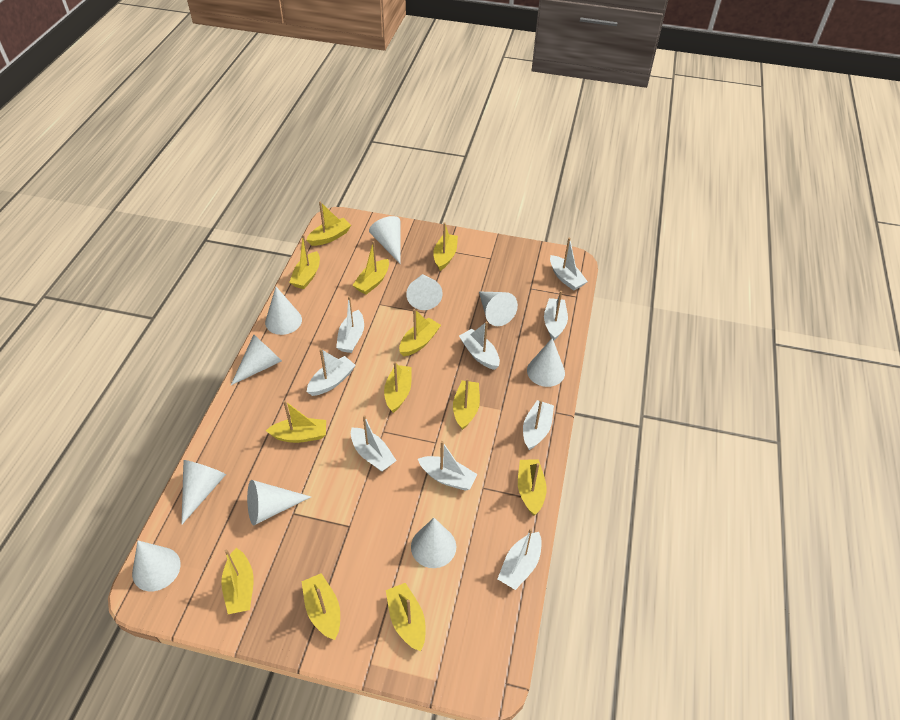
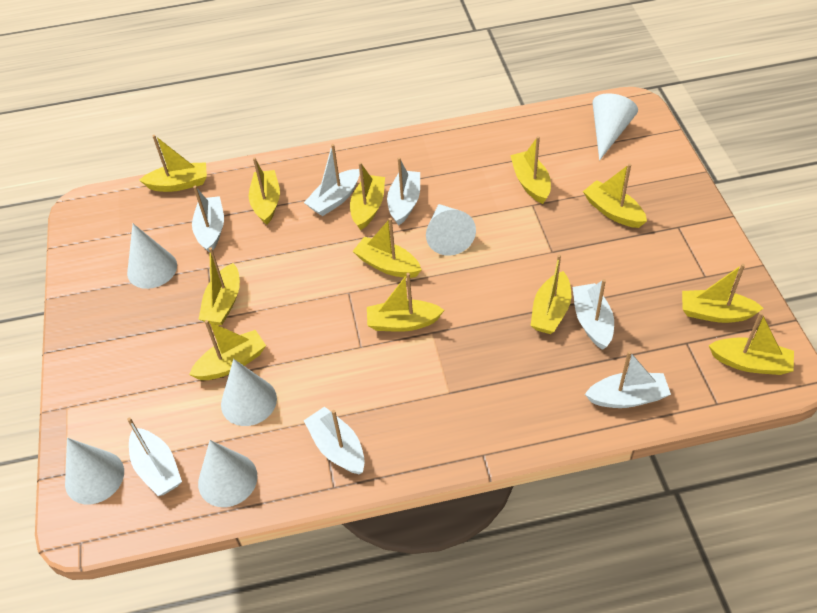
white boat: [307,349,356,396] [336,296,364,353] [351,415,397,472] [418,441,478,491] [459,322,500,370] [498,528,542,590] [523,400,554,450] [544,291,568,341] [550,238,588,291] = 9 -> [127,417,182,496] [192,186,224,253] [303,407,365,475] [304,144,359,216] [387,157,420,226] [572,279,614,350] [585,351,671,408] = 7
white cone: [132,541,181,591] [182,460,226,524] [231,335,282,385] [247,480,311,525] [265,287,302,335] [369,216,401,264] [406,274,443,310] [411,518,456,568] [479,292,518,326] [527,338,565,387] = 10 -> [65,438,124,504] [127,224,177,289] [198,440,257,507] [221,359,277,426] [426,204,476,256] [593,93,638,161] = 6

